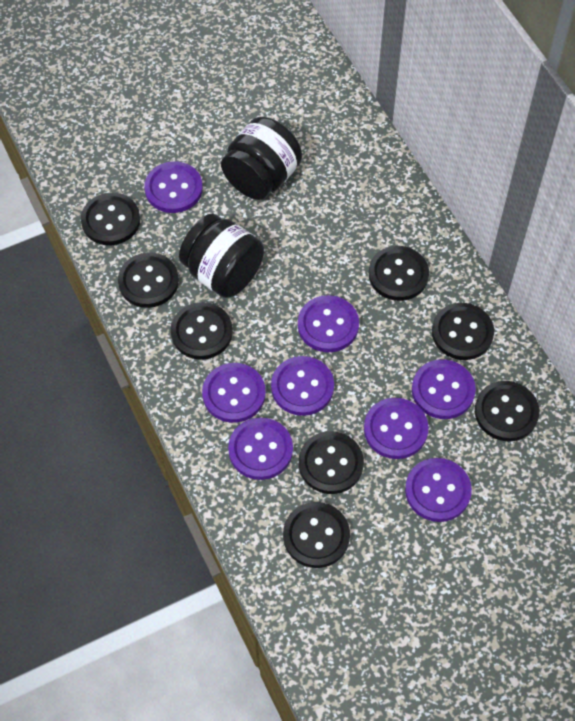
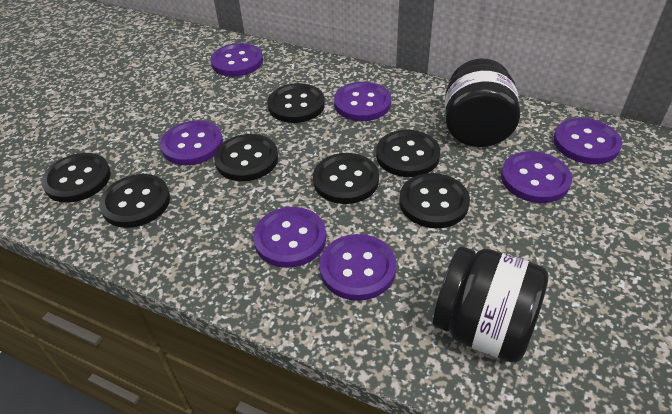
black button: [81,193,140,245] [118,252,179,308] [171,302,233,360] [283,502,350,568] [299,431,364,494] [369,246,429,301] [432,303,494,360] [475,381,540,441] = 8 -> [41,153,111,203] [99,174,170,228] [214,134,278,181] [267,83,325,123] [313,153,379,204] [376,130,440,177] [399,173,470,228] = 7
purple button: [144,162,203,213] [202,363,266,423] [228,418,293,480] [271,356,334,416] [298,295,359,352] [364,398,429,459] [405,458,472,522] [412,359,476,419] = 8 -> [160,120,223,165] [211,43,263,77] [253,207,326,268] [319,234,396,301] [334,82,391,121] [501,151,572,203] [554,118,622,164] = 7

